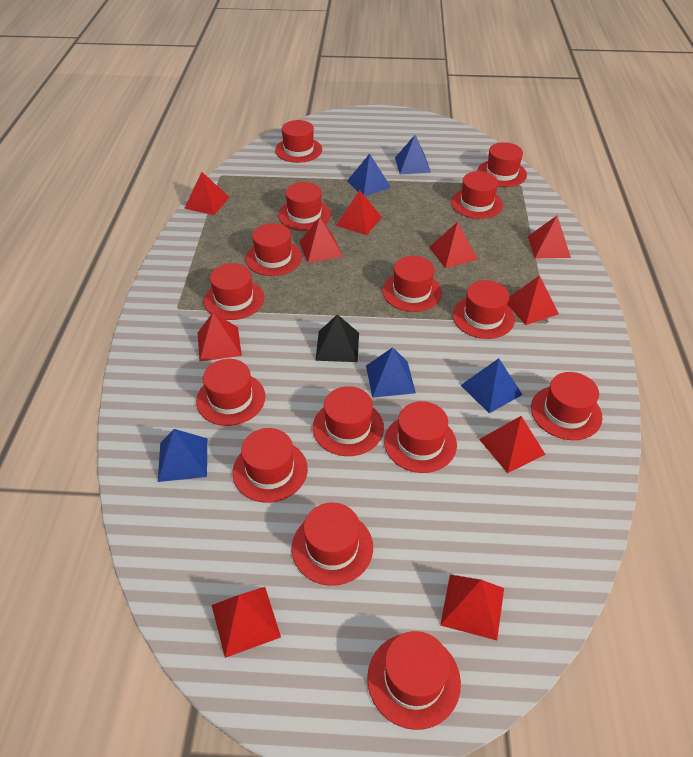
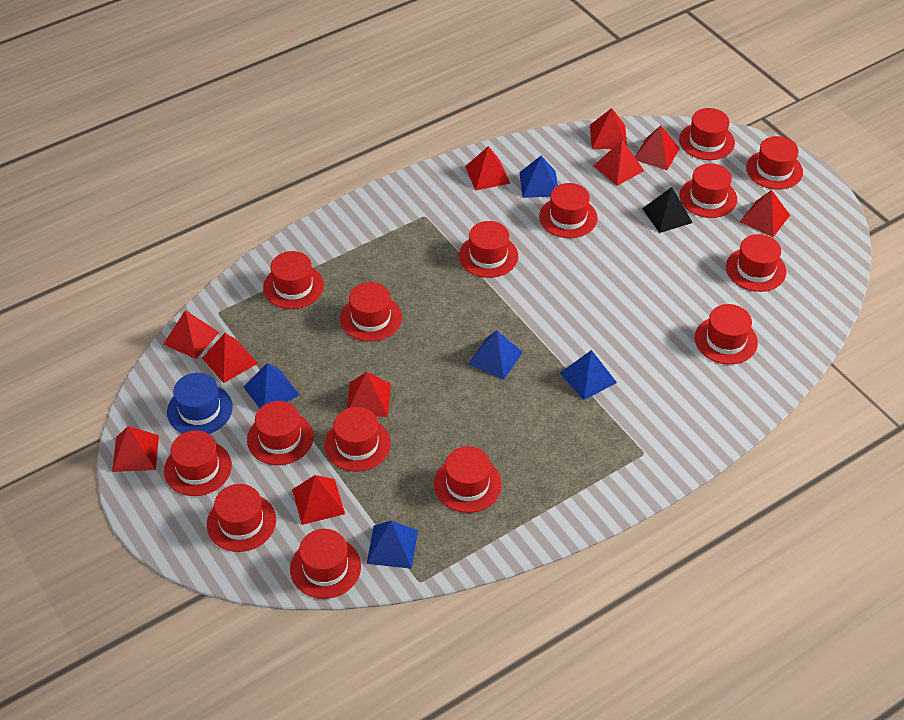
blue hat: none = 0 -> [167,373,233,434] = 1

